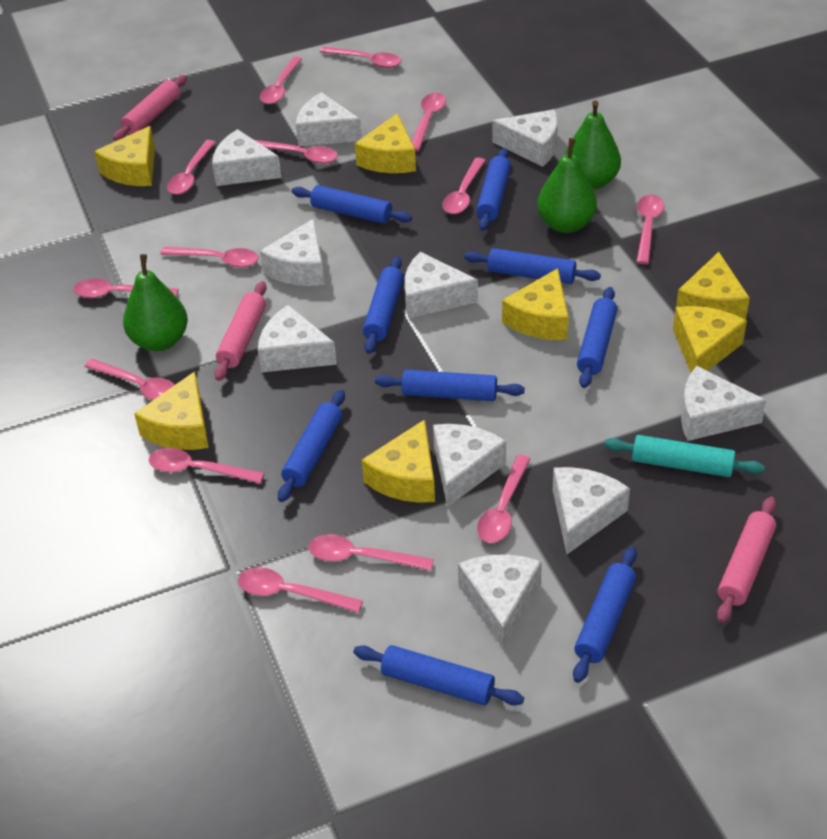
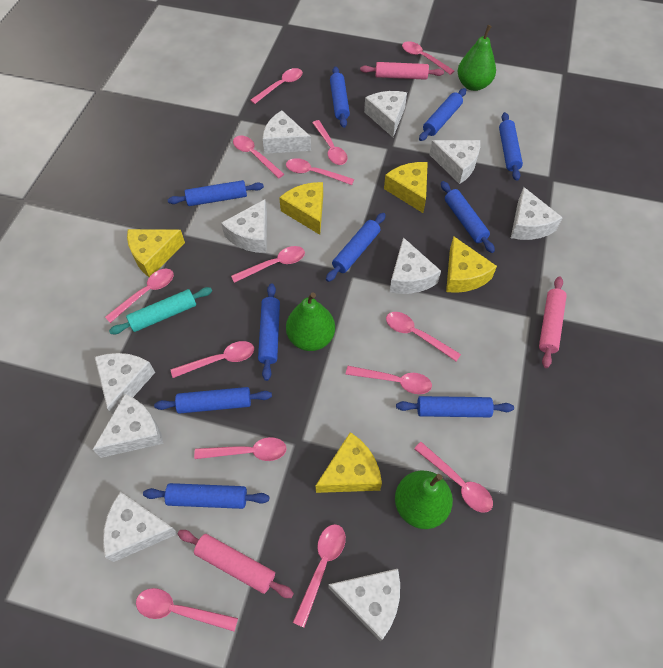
blue rolling pin: [278,390,345,502] [292,185,412,224] [353,645,524,705] [363,256,404,354] [375,370,525,401] [464,248,601,284] [476,148,511,231] [573,547,637,683] [577,287,618,388] = 9 -> [143,483,269,509] [154,387,272,414] [168,180,264,206] [258,283,280,381] [326,213,386,282] [330,67,350,128] [396,396,514,417] [419,88,466,141] [441,181,495,253] [499,112,523,181] = 10
yellow cheese: [94,126,155,186] [134,371,209,450] [355,113,416,173] [362,419,435,503] [502,268,569,340] [673,306,747,372] [676,252,750,320] = 7 -> [127,229,185,277] [279,182,323,235] [316,432,382,493] [384,162,428,213] [446,236,497,293] = 5

